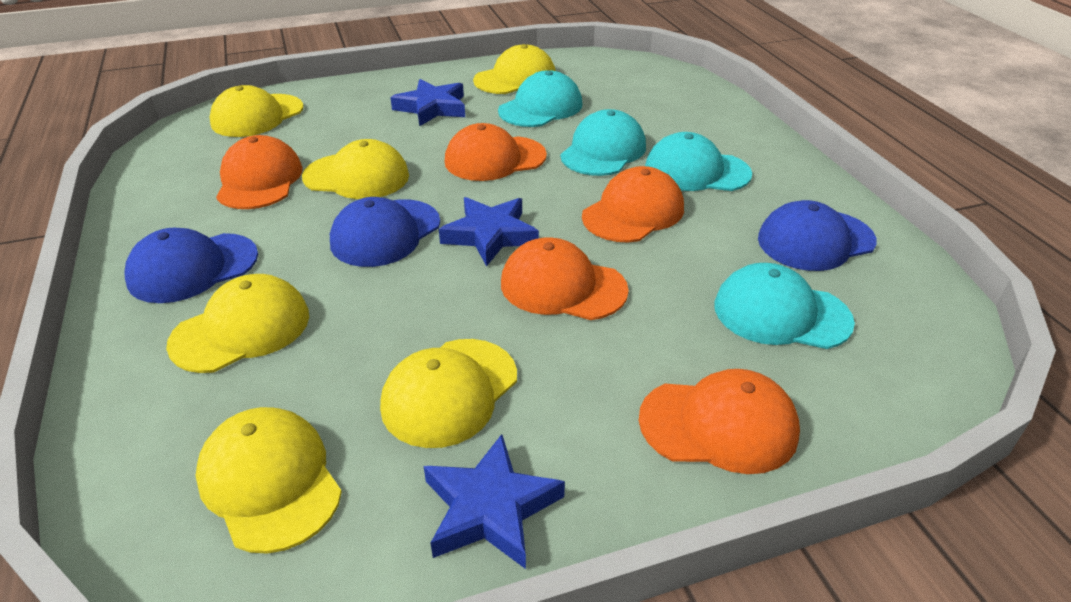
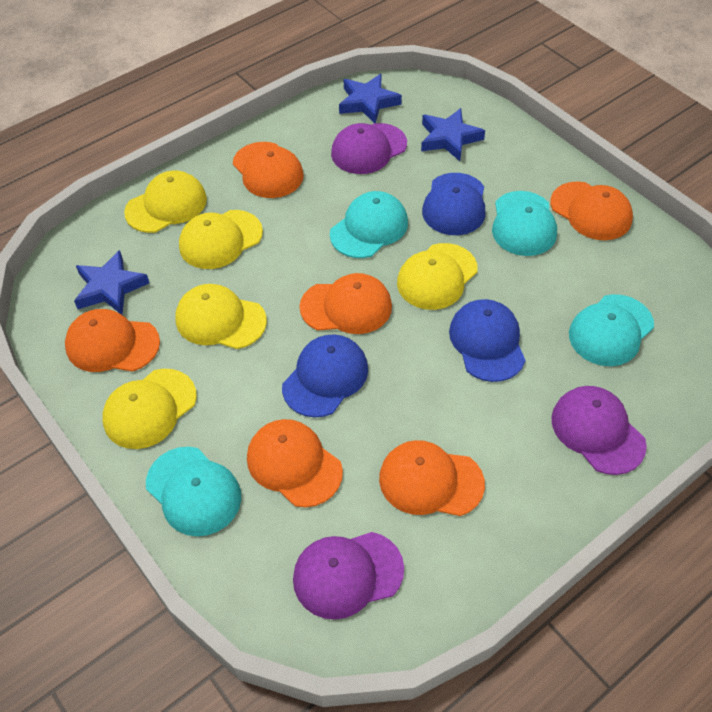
orange cap: [216,135,302,209] [445,123,547,181] [501,237,629,320] [582,166,684,243] [639,369,800,474] = 5 -> [65,309,160,372] [233,142,304,198] [247,419,343,507] [299,273,392,334] [379,440,485,516] [550,181,633,240] = 6
purple cap: none = 0 -> [293,532,404,620] [331,123,407,174] [551,386,647,475] = 3
yellow cap: [166,274,309,373] [195,407,342,554] [210,85,303,137] [302,139,409,199] [380,339,517,448] [473,44,556,94] = 6 -> [102,369,197,449] [124,171,207,233] [175,284,267,349] [179,210,263,269] [397,243,477,310] = 5

